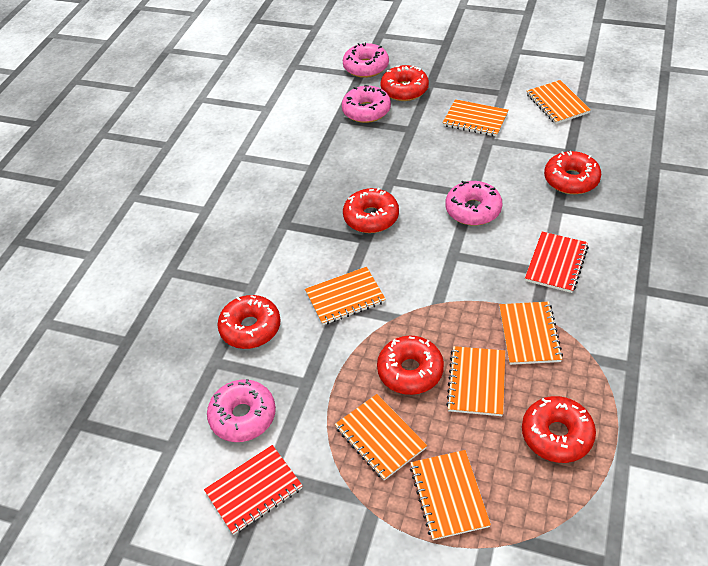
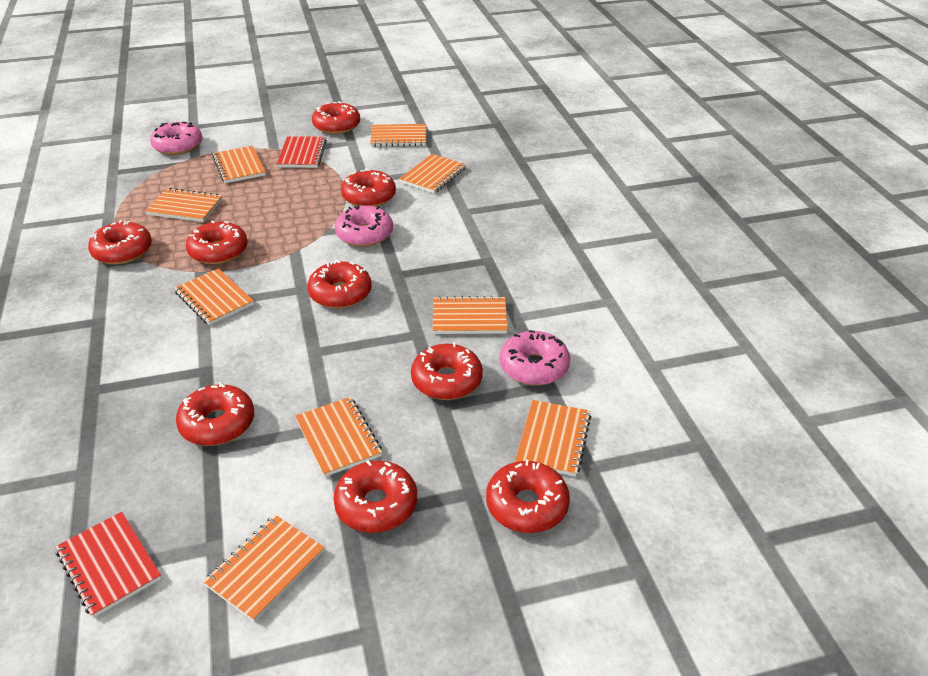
orange notebook: [305,267,386,325] [335,394,427,481] [410,450,491,540] [443,99,509,137] [446,346,505,416] [499,302,563,365] [527,80,591,124] = 7 -> [145,188,222,222] [174,268,254,325] [203,515,325,622] [213,146,265,183] [295,397,382,477] [370,124,426,147] [399,154,466,193] [433,296,508,334] [515,400,591,477] = 9
pink donut: [207,379,276,442] [342,85,391,123] [343,43,389,78] [445,181,502,225] = 4 -> [150,122,202,155] [334,205,393,247] [500,330,570,385] = 3
red donut: [218,295,281,349] [343,188,399,233] [377,336,444,395] [380,65,429,101] [522,396,596,463] [544,151,601,194] = 6 -> [88,220,152,265] [176,382,254,446] [186,220,248,264] [307,260,372,309] [312,101,360,134] [333,460,417,533] [341,168,396,207] [411,343,483,400] [486,460,570,533] = 9

